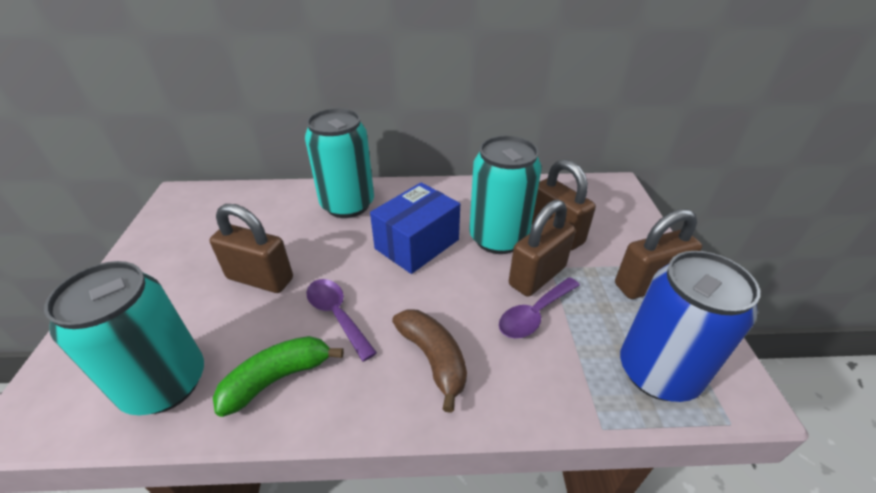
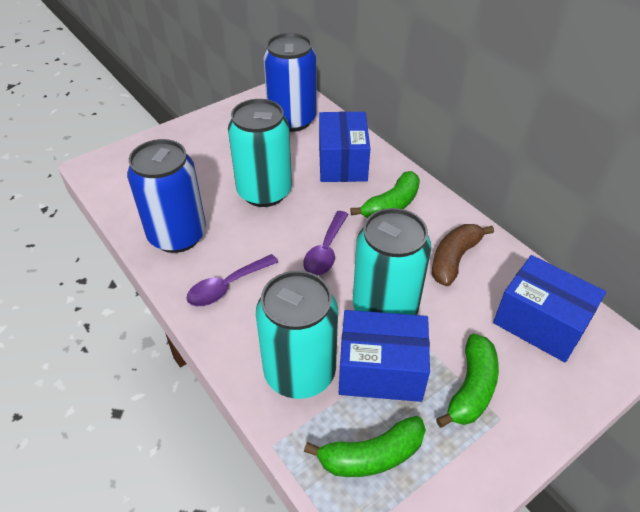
blue box: [370,182,460,274] = 1 -> [319,111,370,182] [339,310,430,402] [493,255,606,363] = 3
blue can: [620,251,760,402] = 1 -> [127,139,206,253] [263,33,317,132] = 2
brown padlock: [210,204,293,293] [509,199,576,297] [532,159,596,250] [615,209,702,299] = 4 -> none = 0
green banana: [213,336,344,417] = 1 -> [304,416,426,477] [350,171,420,218] [436,333,499,428] = 3

